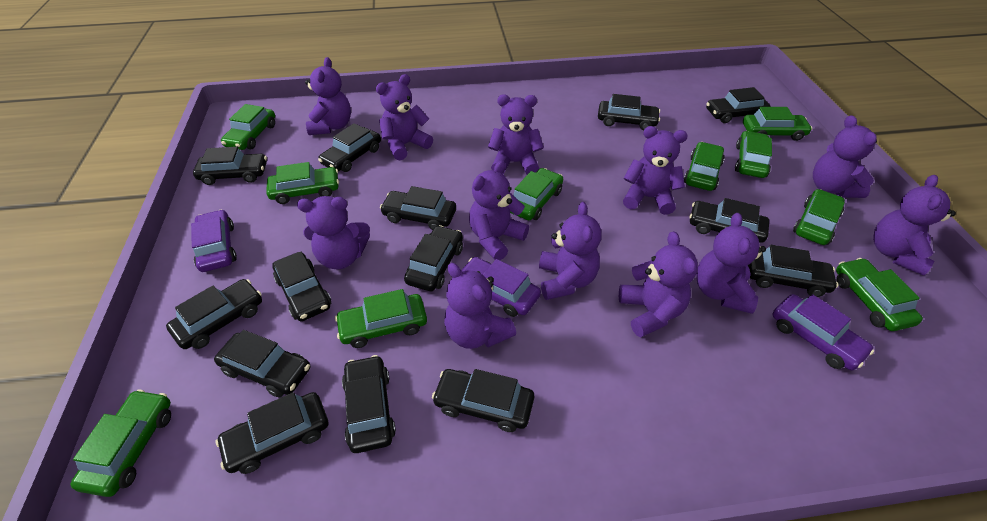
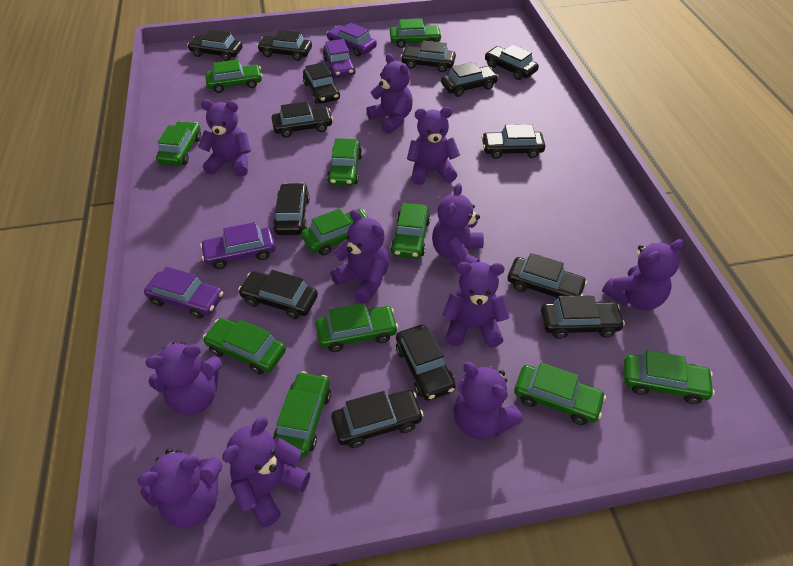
green car: [70,389,171,497] [221,104,275,150] [266,162,339,204] [335,289,427,348] [510,168,563,220] [684,142,725,191] [735,131,772,178] [743,107,812,141] [793,189,845,245] [836,258,923,331] = 10 -> [156,121,201,166] [203,318,286,375] [205,59,262,93] [273,371,331,457] [301,208,368,255] [316,303,398,352] [327,138,362,186] [390,19,442,48] [391,203,431,259] [514,363,606,425] [624,350,715,404] = 11
purple car: [191,209,237,272] [461,257,541,317] [772,294,874,370] = 3 -> [144,267,223,319] [200,222,276,269] [323,39,356,78] [326,23,377,57] = 4
purple teddy bear: [297,196,370,269] [305,57,351,135] [376,74,433,160] [444,263,516,349] [469,161,529,260] [488,94,544,175] [539,202,602,300] [619,231,698,337] [623,126,688,215] [696,213,766,314] [813,115,877,198] [873,175,956,276] = 12 -> [138,448,223,528] [146,342,222,415] [198,99,251,177] [222,416,310,528] [330,209,389,304] [366,54,413,134] [407,107,460,185] [432,183,484,267] [443,262,510,348] [453,362,523,440] [602,239,684,311] = 11

